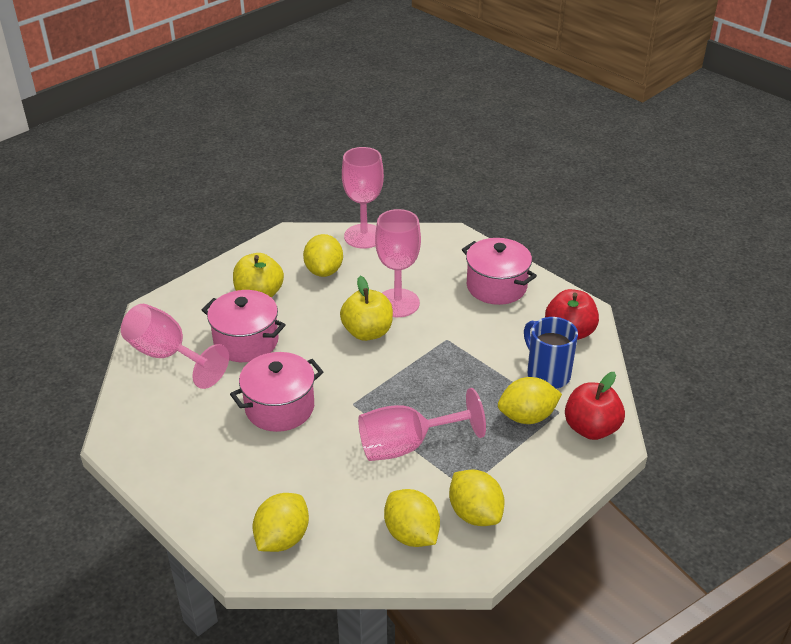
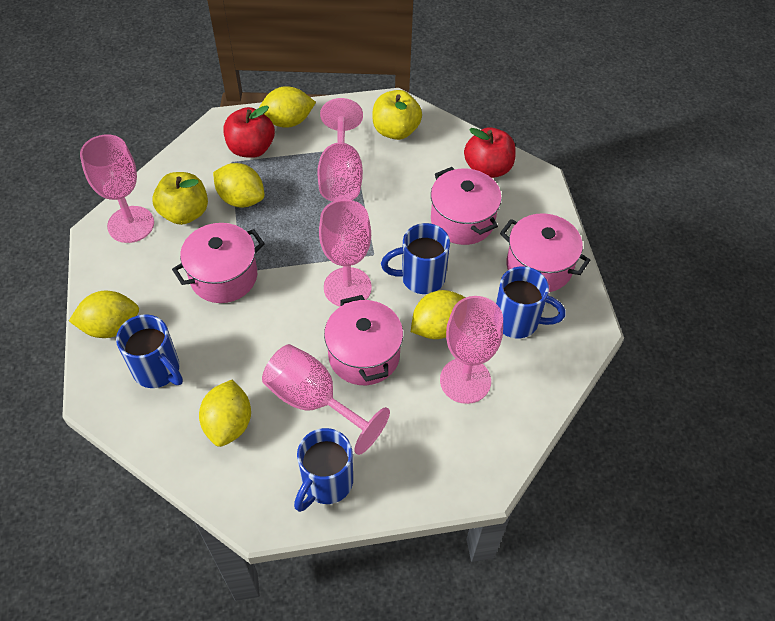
blue mug: [524,317,578,389] = 1 -> [116,314,183,388] [294,428,353,512] [381,223,450,294] [496,266,566,338] = 4
pink goblet: [121,304,229,389] [342,147,384,249] [358,388,486,461] [375,209,421,317] = 4 -> [80,135,154,243] [262,344,390,455] [317,98,363,202] [319,199,372,307] [440,296,503,404] = 5
pink pot: [202,290,286,362] [230,352,323,432] [462,238,537,305] = 3 -> [172,223,265,303] [324,295,403,385] [431,167,502,245] [500,213,591,292] = 4

